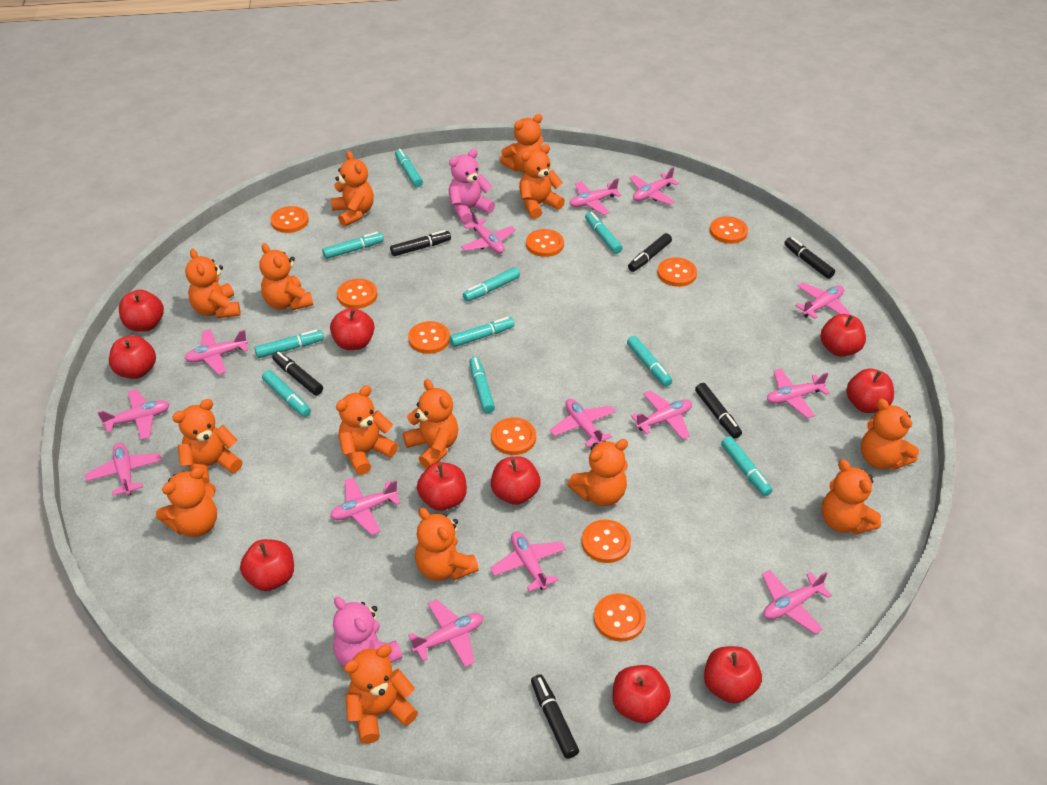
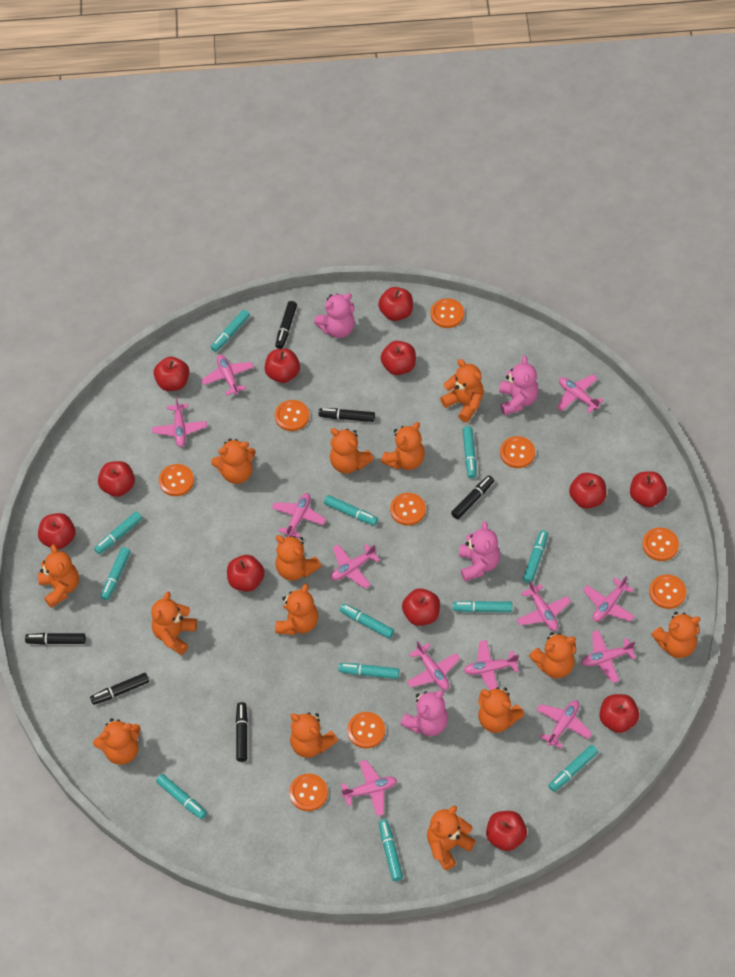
pink plane: [85,443,162,496] [97,389,170,440] [185,329,248,375] [330,478,401,535] [408,599,483,667] [461,211,516,253] [490,531,566,592] [550,399,616,447] [570,178,621,215] [630,167,679,205] [631,390,692,440] [762,570,832,634] [767,369,830,418] [795,282,852,319] = 14 -> [152,397,207,447] [201,355,254,396] [272,493,326,538] [331,544,380,589] [341,760,397,816] [407,641,460,690] [464,640,519,690] [517,581,571,631] [537,700,592,749] [557,374,604,414] [581,630,636,683] [583,576,635,622] = 12
pink teddy bear: [333,597,402,666] [449,149,495,224] = 2 -> [314,293,355,338] [401,690,448,736] [459,521,500,581] [499,356,538,415] = 4
red apple: [109,335,156,379] [119,290,164,332] [240,539,294,591] [330,308,374,350] [417,462,467,511] [491,456,541,505] [613,665,671,723] [704,646,762,703] [821,314,866,357] [846,368,894,413] = 10 -> [38,513,75,549] [98,461,135,497] [154,357,189,391] [227,555,265,592] [265,349,300,383] [378,287,413,321] [380,341,416,375] [402,588,440,626] [486,811,527,851] [569,473,606,509] [599,694,639,733] [630,471,667,507] = 12
turquoise marker: [254,330,324,358] [262,370,311,417] [322,232,384,259] [395,149,423,187] [450,317,515,347] [463,267,520,302] [469,357,495,413] [585,212,623,254] [627,336,672,387] [721,436,772,496] = 10 -> [94,511,142,554] [101,547,131,601] [156,774,207,819] [211,309,250,352] [324,495,378,526] [339,663,399,679] [340,604,394,639] [379,819,403,881] [453,601,512,612] [463,426,477,479] [523,530,548,583] [549,745,598,792] = 12

